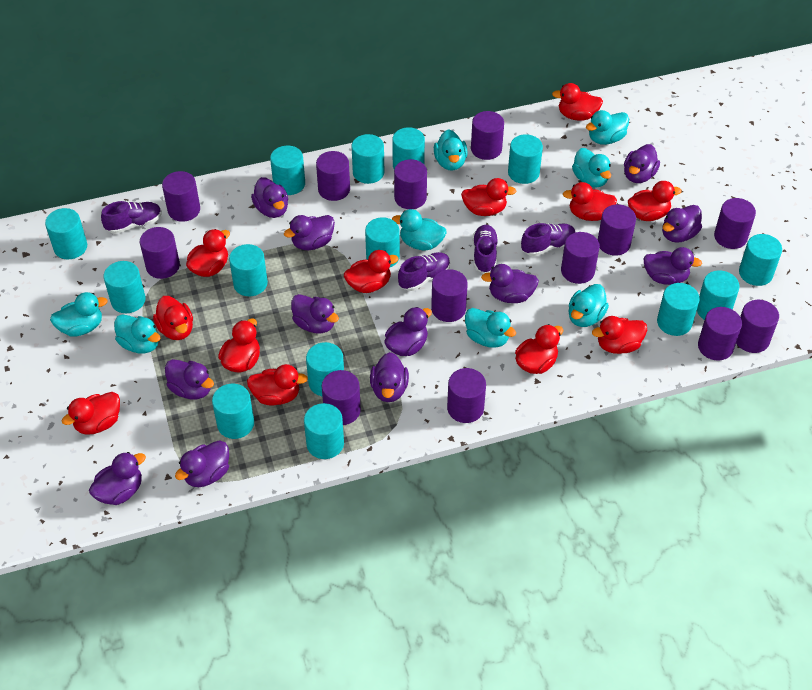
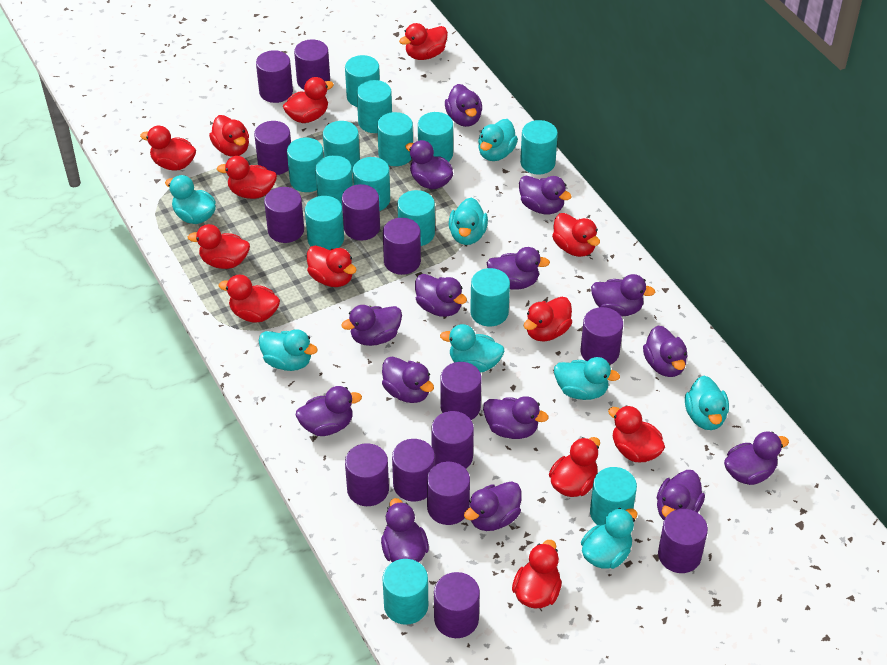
purple cylinder: [140,227,180,279] [162,171,200,222] [316,151,350,201] [322,370,361,425] [394,159,427,209] [431,269,468,322] [447,368,486,423] [471,111,504,160] [561,232,600,284] [598,204,636,256] [698,307,742,361] [714,198,756,249] [736,300,779,353] = 13 -> [254,121,291,175] [256,50,293,103] [264,187,304,243] [294,39,330,90] [342,184,380,241] [345,443,389,506] [383,218,421,275] [392,439,435,501] [427,462,470,525] [431,411,474,469] [434,572,480,638] [440,362,481,420] [580,307,623,364] [658,509,708,573] = 14
purple duck: [89,452,146,505] [165,359,214,399] [175,440,229,487] [251,177,288,218] [284,215,335,250] [291,294,339,334] [370,352,409,402] [384,307,432,356] [481,264,539,303] [624,144,660,183] [643,247,702,285] [662,205,702,243] = 12 -> [295,386,362,436] [341,305,402,346] [381,498,429,562] [382,357,434,403] [405,140,453,189] [415,274,467,317] [445,84,482,127] [464,481,522,531] [483,396,548,439] [487,247,550,290] [519,175,572,214] [591,274,655,317] [643,325,688,377] [657,470,705,520] [724,431,789,485] = 15
purple shoe: [101,201,162,234] [398,252,450,291] [472,225,498,273] [521,223,576,256] = 4 -> none = 0
red duck: [62,392,120,435] [153,296,193,340] [186,229,230,277] [218,318,260,372] [247,364,308,405] [344,250,399,293] [461,178,516,216] [515,324,563,374] [552,83,603,121] [563,182,617,221] [592,316,647,354] [628,181,682,221] = 12 -> [140,125,196,171] [188,224,250,269] [209,115,249,157] [217,156,277,199] [219,274,280,323] [283,77,334,123] [307,245,357,287] [399,23,448,60] [512,540,562,609] [523,297,572,342] [549,437,600,497] [552,213,600,257] [608,405,665,462] = 13

